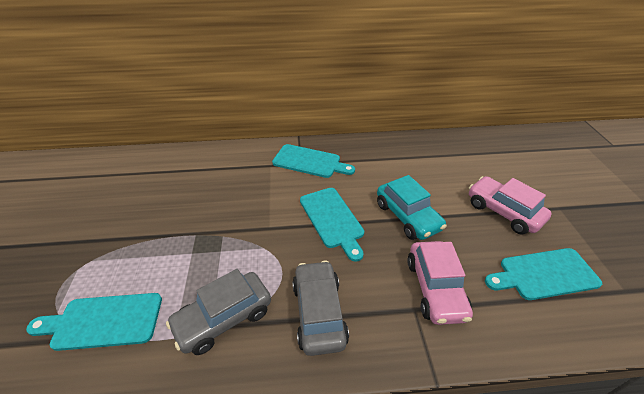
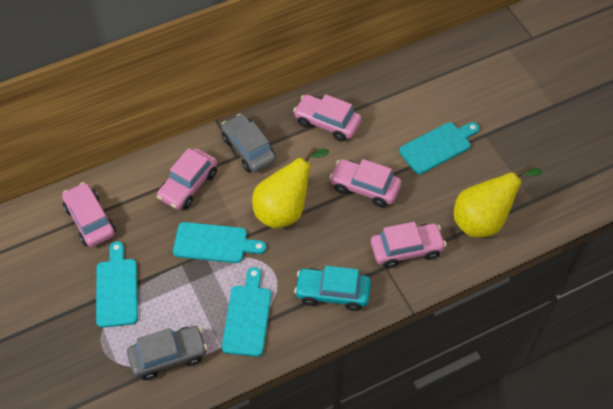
pink car: [407,241,473,325] [469,176,552,234] = 2 -> [62,182,116,247] [157,148,217,210] [293,94,362,142] [329,159,402,207] [371,222,447,269] = 5
yellow pear: none = 0 -> [252,147,329,229] [454,164,542,238] = 2

